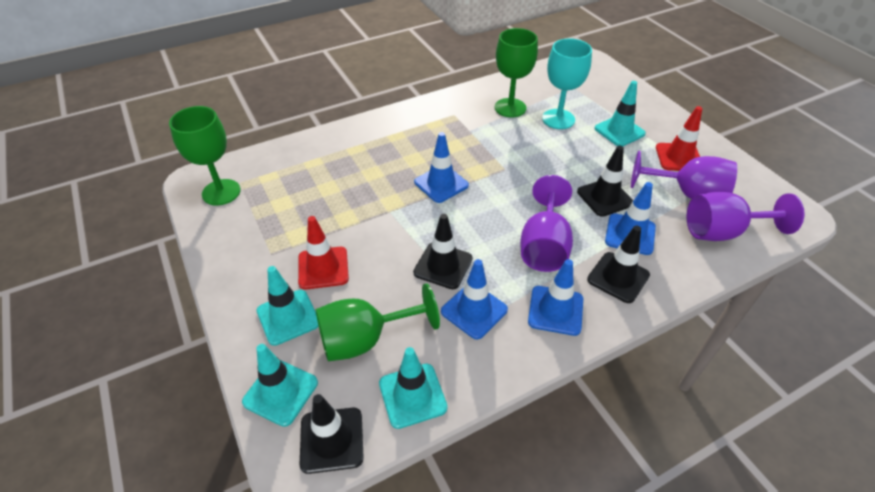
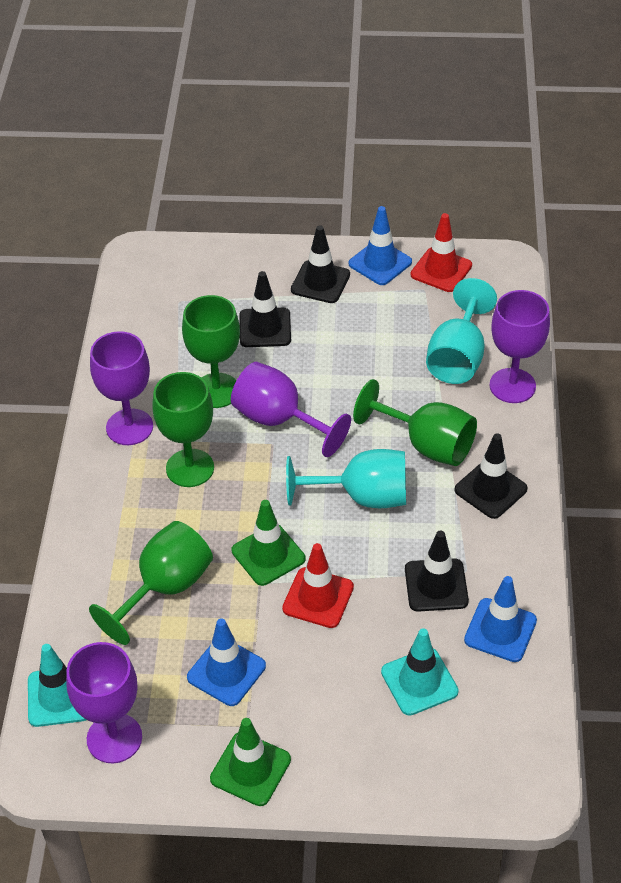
blue traffic cone: [414,132,469,203] [441,259,508,340] [528,259,583,336] [605,182,656,255] = 4 -> [187,618,266,706] [348,206,412,285] [464,576,537,662] = 3
green goblet: [169,106,241,206] [316,283,440,361] [495,28,538,118] = 3 -> [89,521,213,645] [152,372,214,487] [182,295,240,408] [353,379,477,466] = 4
green traffic cone: none = 0 -> [210,718,291,806] [232,500,305,586] = 2
purple goblet: [520,175,573,272] [631,150,737,199] [687,192,805,241] = 3 -> [66,642,142,763] [90,331,153,445] [231,362,351,457] [490,290,550,403] = 4
turquoise goblet: [542,39,592,129] = 1 -> [286,449,406,508] [426,278,497,384] = 2
turquoise traffic cone: [242,344,318,427] [256,266,319,346] [379,347,448,429] [595,81,646,146] = 4 -> [28,644,86,727] [381,628,459,716] = 2

